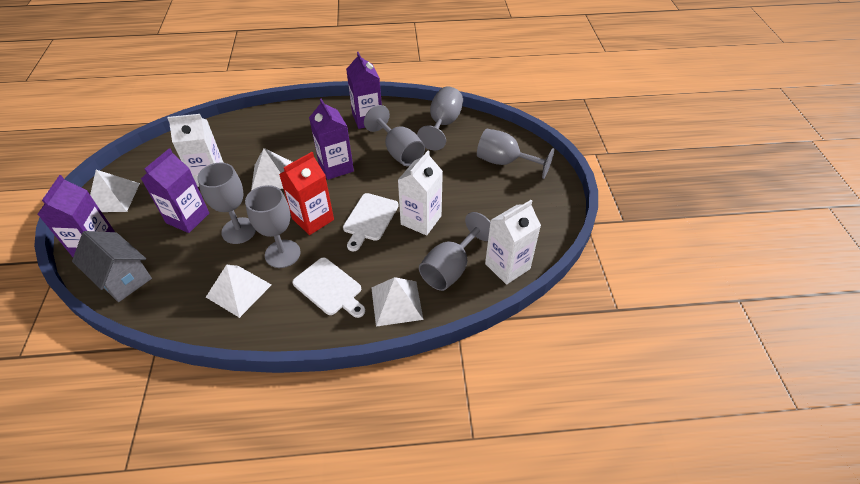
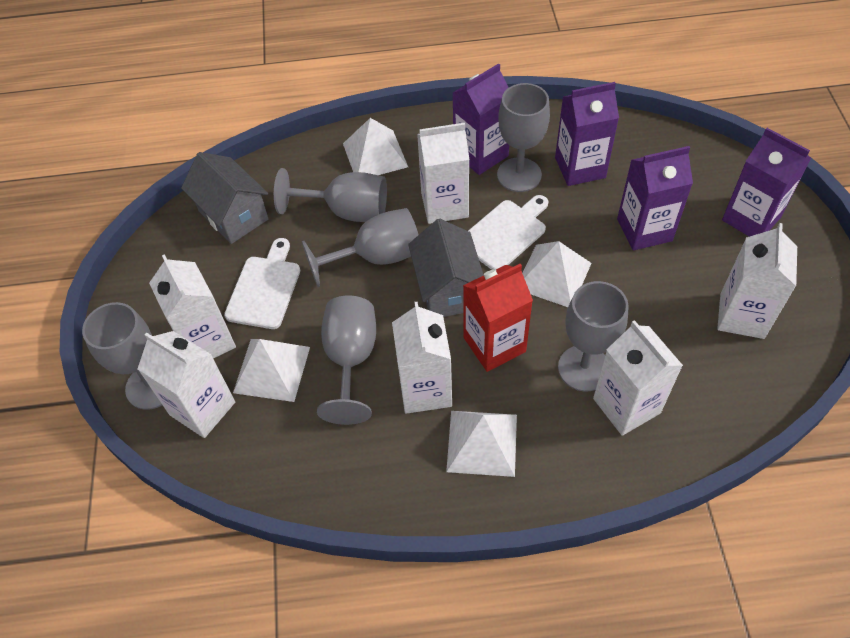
grey house: [72,231,152,302] = 1 -> [181,152,269,244] [408,219,484,317] = 2
white carton: [167,114,224,187] [398,151,443,236] [485,200,541,285] = 3 -> [138,331,235,438] [149,254,236,359] [392,302,452,414] [417,123,469,224] [593,320,683,436] [717,223,797,339] = 6

